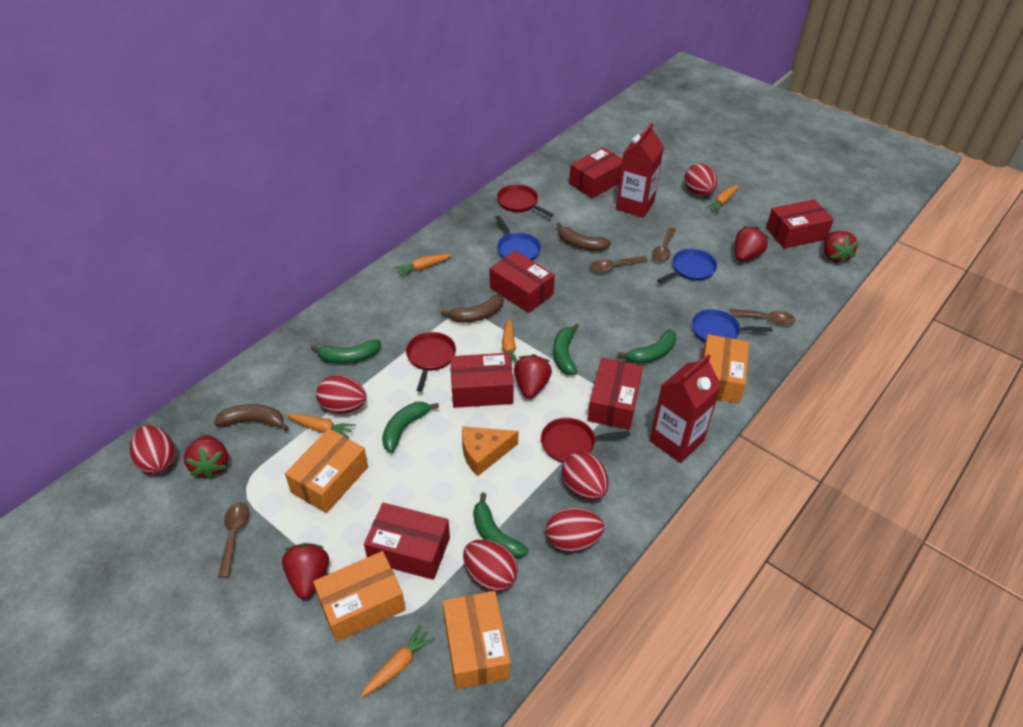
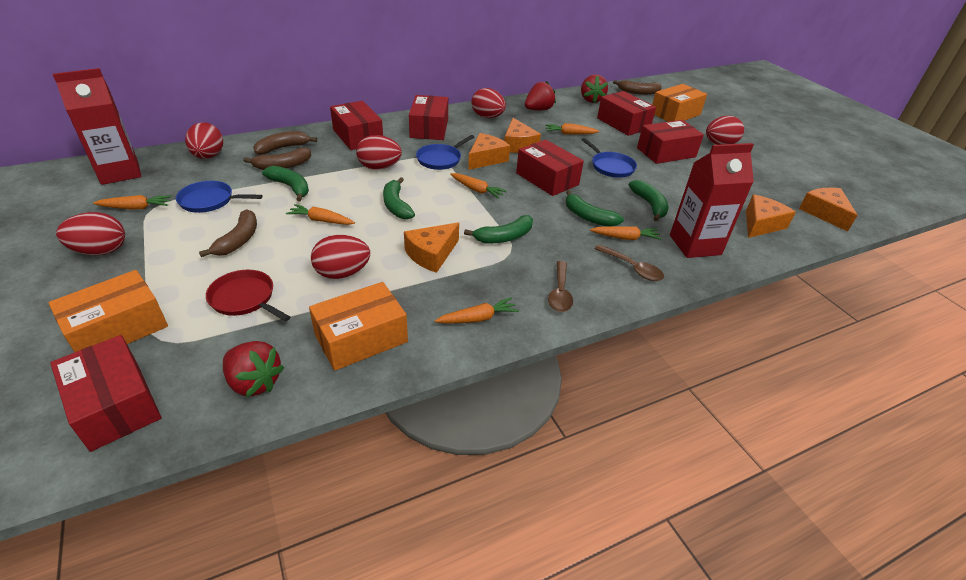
brown banana: [214,404,289,431] [441,294,504,323] [556,222,611,251] = 3 -> [199,209,257,257] [243,148,311,170] [253,131,317,155] [613,80,662,95] = 4
brown spoon: [218,502,250,578] [590,256,648,273] [652,227,676,262] [729,309,796,325] = 4 -> [548,261,573,312] [594,244,664,281] = 2
orange box: [285,428,368,513] [313,551,406,642] [442,591,510,689] [701,334,749,404] = 4 -> [48,270,168,352] [309,282,408,371] [652,84,707,122] = 3
orange carrot: [286,413,356,439] [361,625,435,697] [394,254,452,277] [502,319,517,366] [706,185,738,213] = 5 -> [93,195,172,210] [286,204,355,225] [435,298,519,323] [450,173,507,199] [545,123,599,135] [590,226,661,240] = 6
orange cheese: [462,426,519,476] = 1 -> [404,222,459,273] [468,133,510,170] [504,118,541,153] [746,194,796,238] [799,188,857,232] = 5
red pan: [406,332,456,392] [497,184,554,217] [541,418,630,463] = 3 -> [206,270,290,321] = 1
red strawberry: [184,435,228,479] [282,543,329,599] [514,354,552,399] [735,226,768,261] [824,231,859,264] = 5 -> [223,341,285,397] [525,81,556,111] [581,74,608,103] = 3

